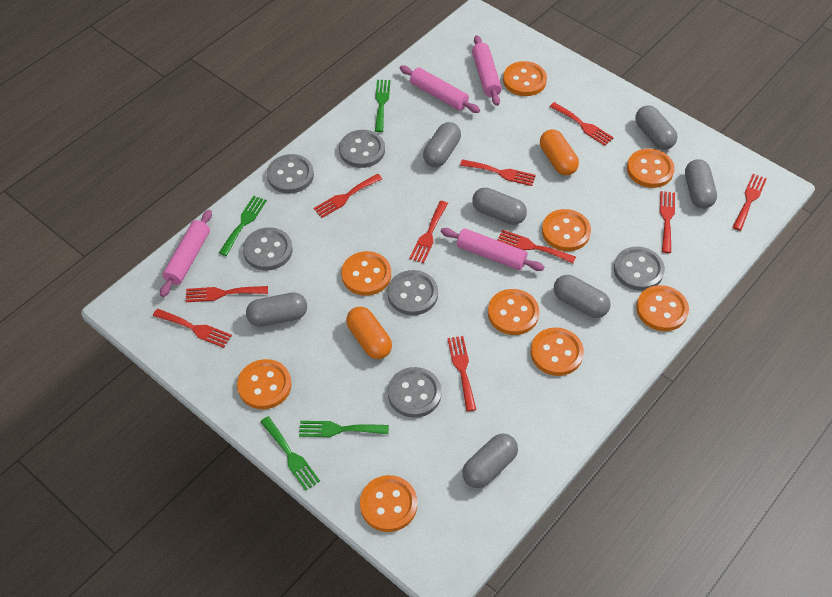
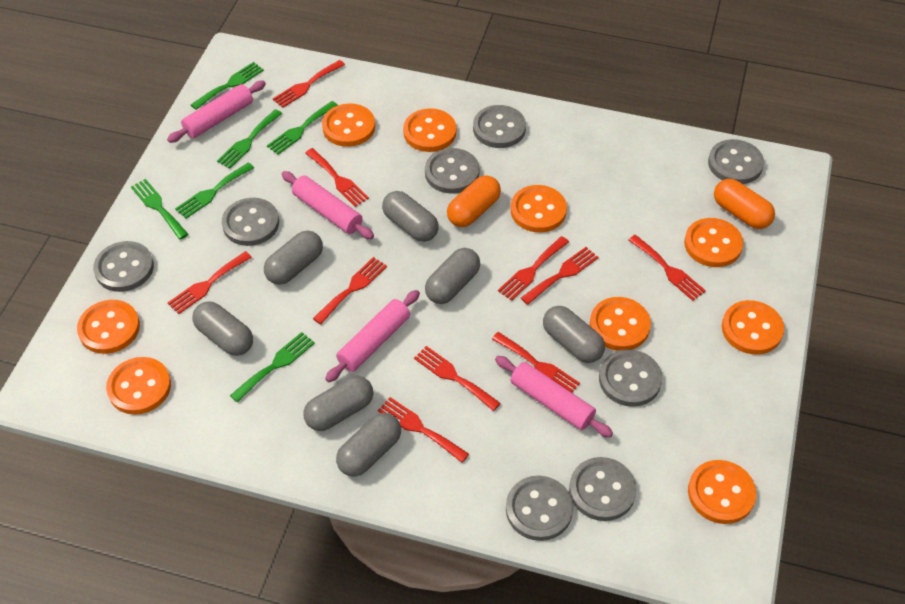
green fork: [219,196,267,256] [260,416,320,491] [299,421,389,437] [375,80,390,132] = 4 -> [131,179,188,239] [175,162,254,219] [191,62,264,110] [217,109,282,169] [230,332,315,402] [267,101,338,155] = 6
grey button: [243,227,293,271] [267,154,314,193] [339,130,385,168] [388,270,438,315] [388,367,442,418] [614,247,665,291] = 6 -> [93,241,154,292] [222,198,279,246] [425,148,480,194] [473,105,526,148] [506,476,573,541] [569,457,637,521] [599,349,662,407] [708,139,764,184] = 8

